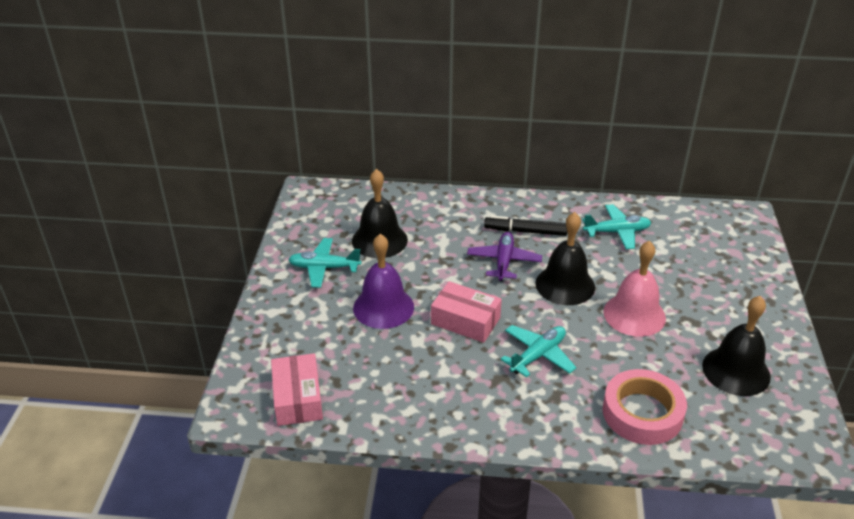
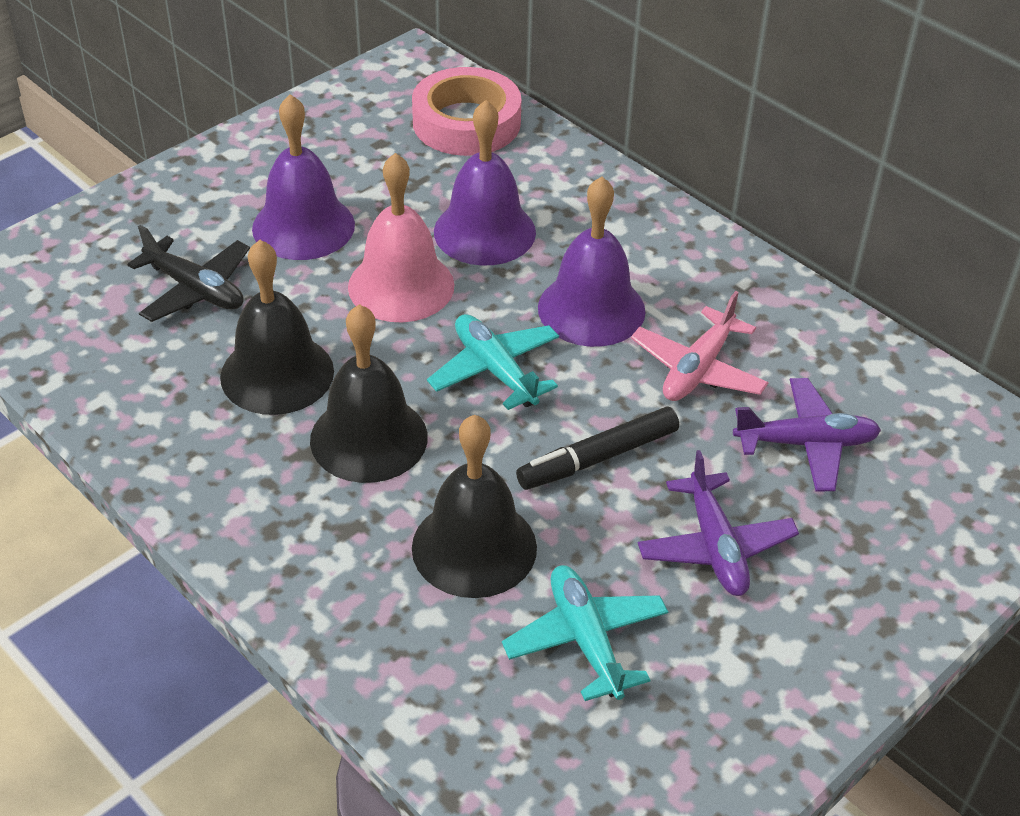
black plane: none = 0 -> [128,225,250,322] = 1
pink box: [271,353,323,426] [431,281,502,343] = 2 -> none = 0
pink plane: none = 0 -> [631,291,769,401] = 1
purple bell: [353,234,414,329] = 1 -> [252,94,355,260] [434,100,536,266] [538,176,646,347] = 3
purple plane: [467,232,542,282] = 1 -> [638,450,799,596] [733,378,881,492] = 2
turquoise plane: [288,238,361,288] [501,325,577,378] [582,204,651,249] = 3 -> [427,314,559,410] [502,565,668,701] = 2

